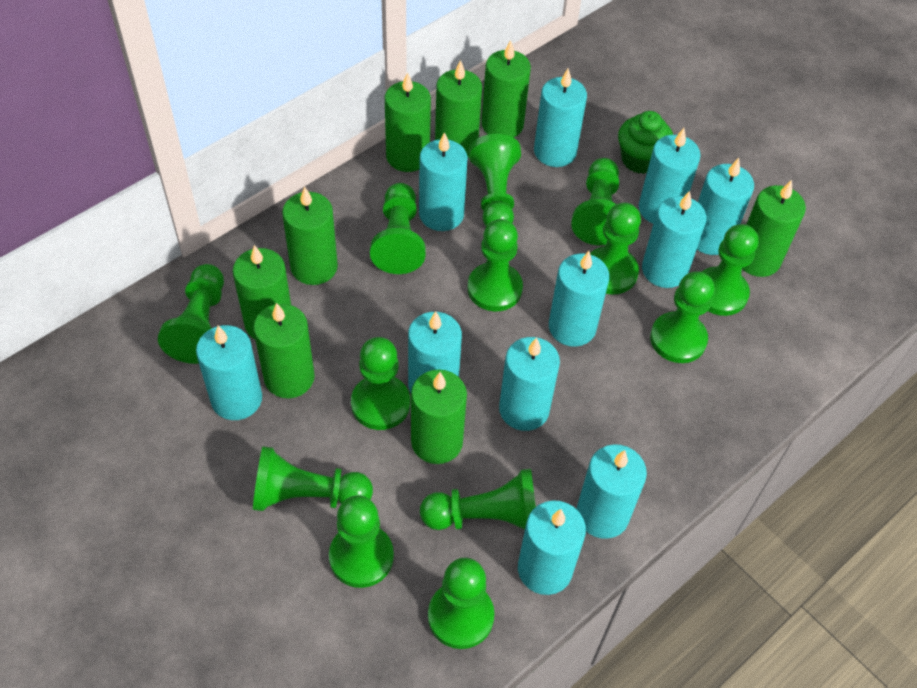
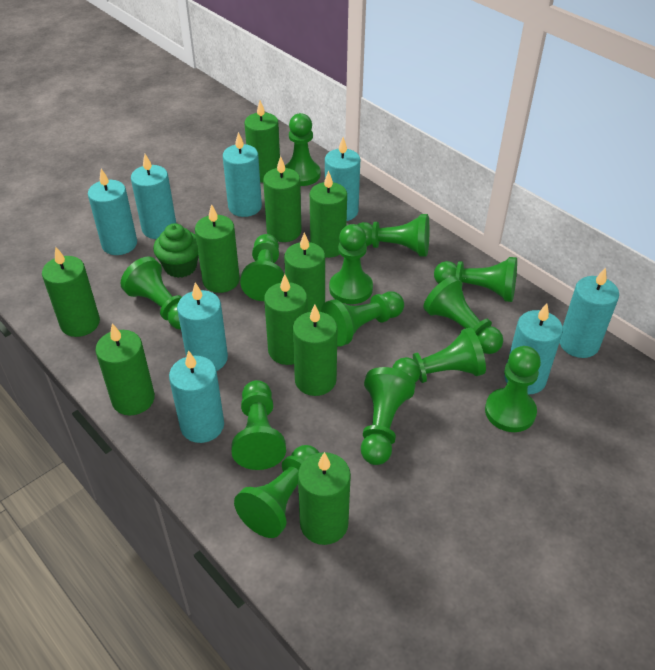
green candle: [233,245,291,339] [253,303,315,398] [282,186,338,285] [385,72,431,172] [411,369,467,464] [435,60,482,157] [481,40,531,138] [742,180,806,277] = 8 -> [42,247,100,337] [95,323,155,416] [195,204,240,293] [245,100,280,183] [263,156,301,242] [264,274,308,365] [284,232,325,312] [293,305,338,396] [298,452,351,545] [310,171,347,258] = 10
turquoise candle: [196,325,262,420] [408,311,462,393] [419,132,468,231] [499,337,560,431] [518,500,586,595] [534,68,587,167] [549,251,609,347] [576,444,647,539] [639,128,701,224] [642,191,707,288] [697,158,754,255] = 11 -> [88,169,137,255] [131,154,176,239] [169,350,224,443] [177,282,228,371] [223,132,262,217] [325,137,360,221] [504,303,563,394] [560,267,619,358] = 8

